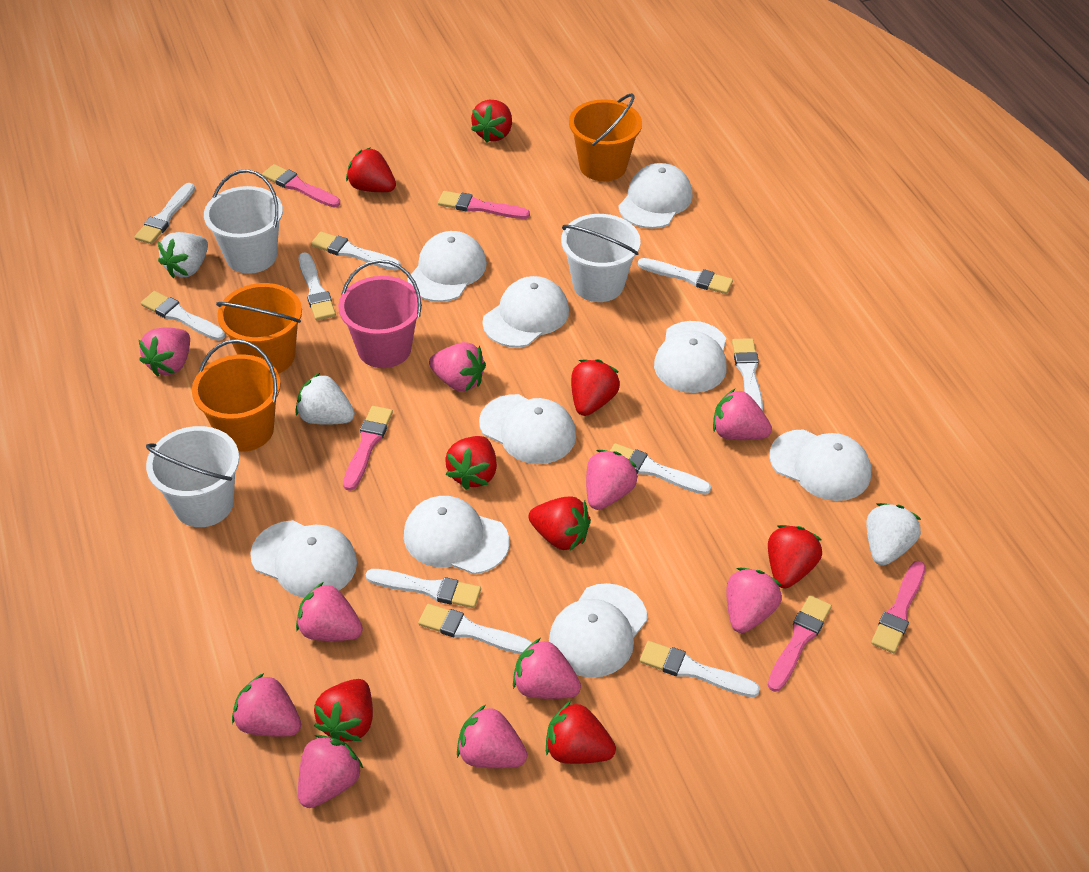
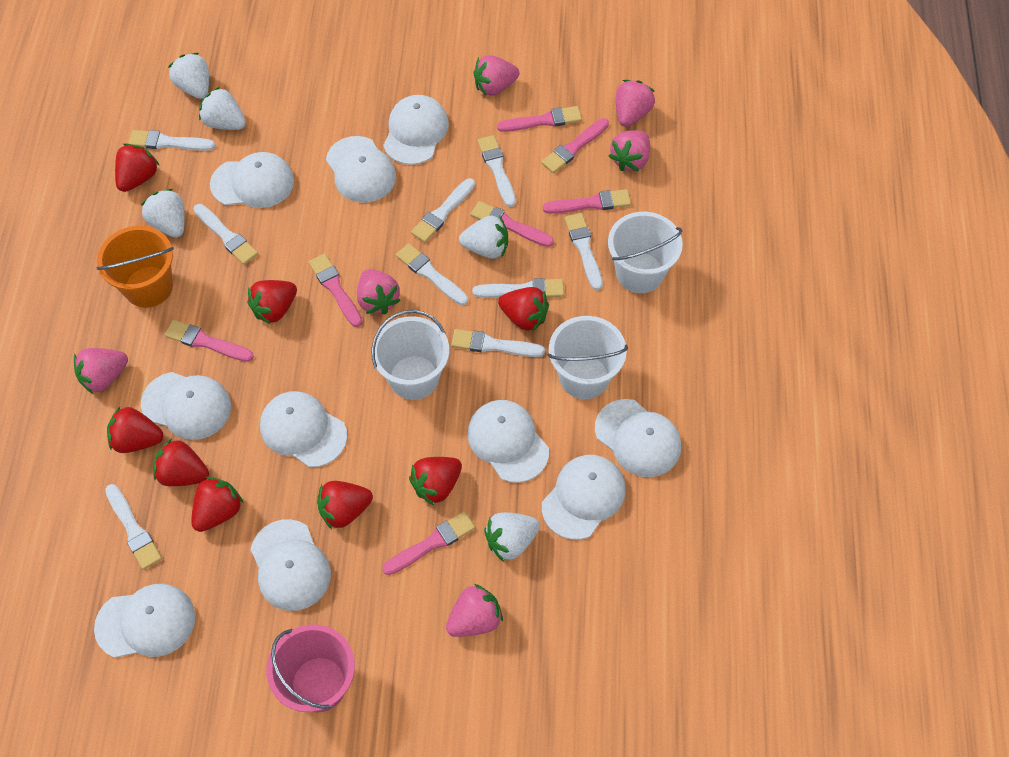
orange bucket: [192,339,281,452] [216,283,302,374] [569,93,642,181] = 3 -> [96,226,174,308] = 1
pink brush: [262,164,340,208] [343,406,393,491] [438,191,530,219] [767,595,832,692] [871,561,926,653] = 5 -> [165,320,254,362] [309,254,362,327] [382,511,475,575] [470,201,554,247] [497,106,582,132] [541,118,609,173] [543,189,631,214] = 7
pink strawberry: [139,327,190,377] [232,673,301,737] [296,582,363,641] [298,735,363,808] [429,342,486,392] [457,705,528,768] [513,638,581,699] [586,450,638,510] [713,389,772,440] [726,568,782,633] = 10 -> [74,348,128,394] [357,269,401,314] [446,584,503,637] [473,55,519,96] [609,130,650,171] [616,80,655,127] = 6
white brush: [135,183,195,244] [141,291,225,341] [299,252,336,321] [311,232,401,270] [366,569,481,608] [418,604,533,655] [610,443,711,495] [638,258,733,294] [640,641,760,697] [732,338,763,411] = 10 -> [105,484,162,570] [128,130,215,151] [194,204,258,265] [396,243,468,305] [411,178,475,243] [451,329,545,357] [472,278,564,298] [477,135,516,207] [565,213,603,290] = 9
white cap: [250,520,357,598] [404,496,509,574] [407,231,487,302] [479,394,576,464] [482,276,569,347] [549,583,648,678] [618,163,693,229] [654,321,727,393] [769,429,871,501] = 9 -> [94,584,195,658] [141,372,231,440] [210,152,294,208] [251,519,331,611] [260,391,347,467] [326,136,396,203] [383,95,449,165] [467,400,549,483] [542,455,626,540] [595,399,681,477] = 10
white strawberry: [158,232,208,278] [296,373,355,425] [866,503,921,566] = 3 -> [141,189,185,238] [168,53,209,99] [199,87,246,130] [459,215,508,259] [484,512,540,562] = 5

